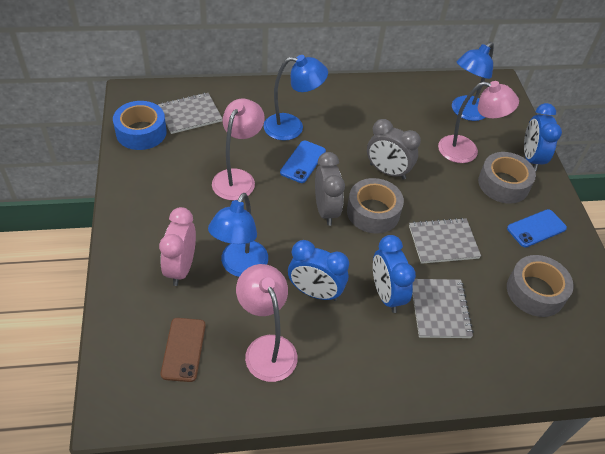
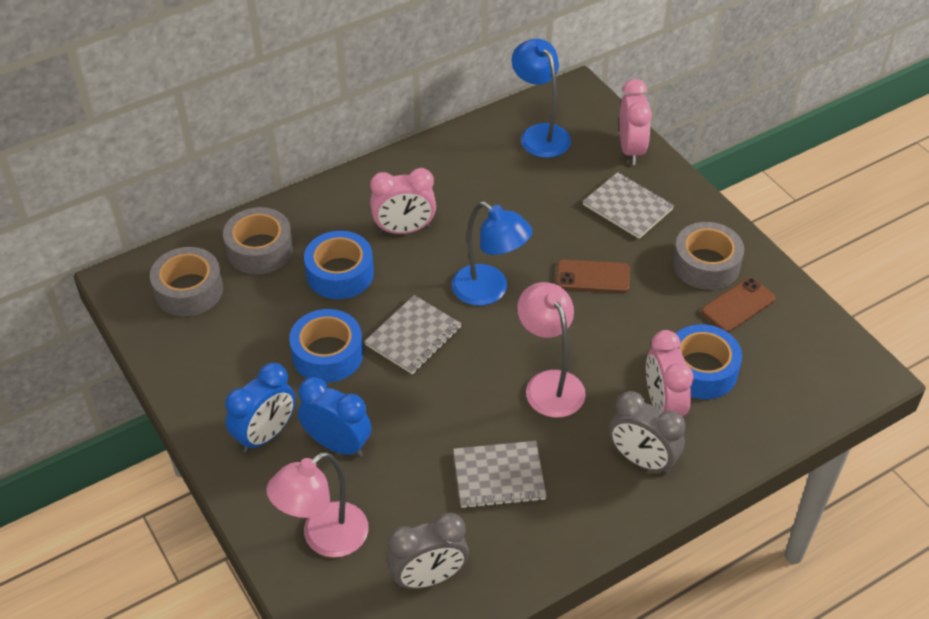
blue clock: [288,240,349,301] [373,235,416,313] [524,103,562,171] = 3 -> [225,363,295,453] [298,377,372,457] = 2
blue lamp: [208,193,268,277] [264,55,328,141] [452,42,494,121] = 3 -> [452,202,532,306] [512,39,571,158] = 2
blue phone: [280,140,326,183] [507,209,567,247] = 2 -> none = 0
blue tape: [113,101,167,150] = 1 -> [289,309,363,383] [304,231,374,299] [676,324,742,399] = 3
brown phone: [161,318,206,382] = 1 -> [557,259,630,293] [701,278,776,333] = 2
pink clock: [159,207,196,286] = 1 -> [370,168,436,234] [620,79,652,165] [646,330,694,417] = 3
pink lamp: [212,99,265,200] [236,264,298,382] [438,81,519,163] = 3 -> [266,452,369,557] [517,282,586,418] = 2

